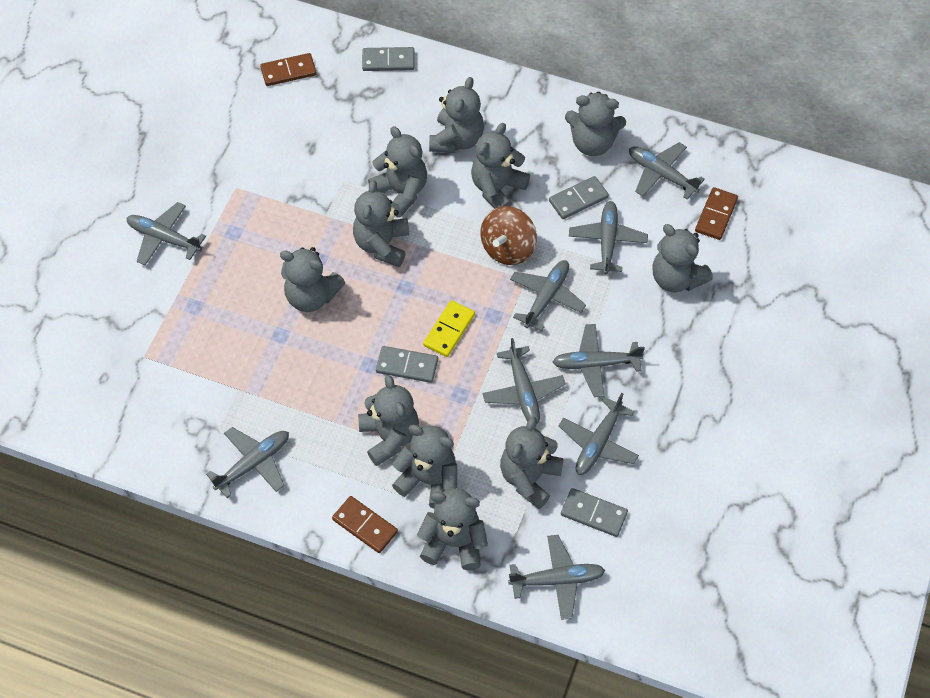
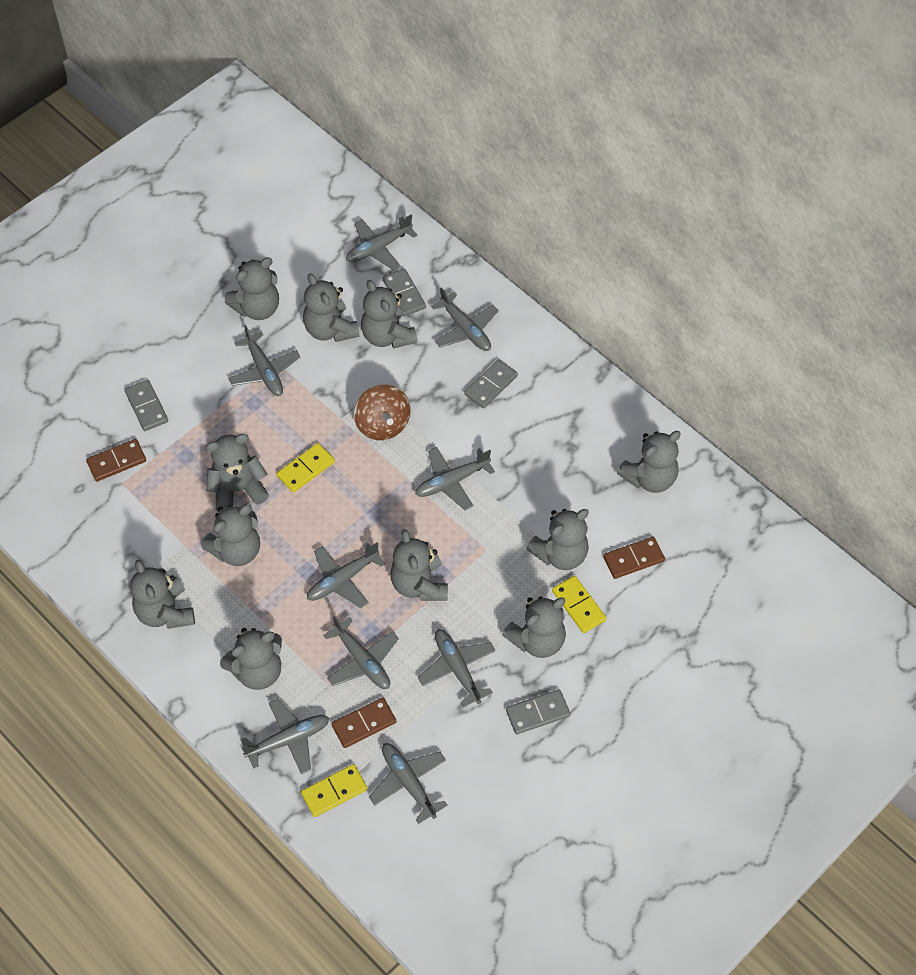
yellow domino: [423,300,475,357] = 1 -> [277,443,335,492] [301,764,367,817] [552,576,606,633] = 3

